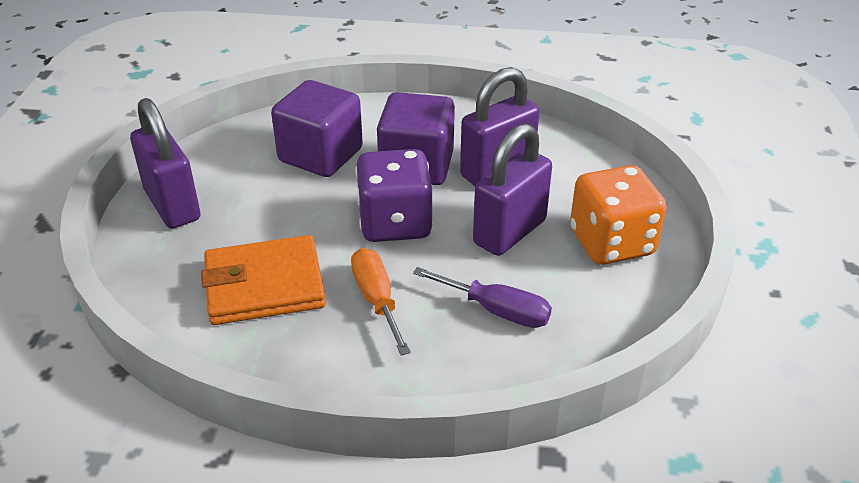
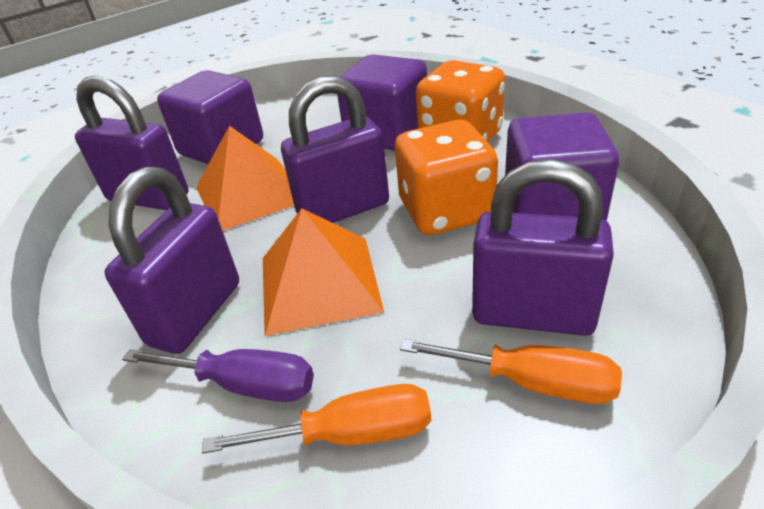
orange dice: [570,165,667,265] = 1 -> [395,120,498,235] [416,60,505,142] = 2
orange pyramid: none = 0 -> [196,126,294,231] [263,208,384,336] = 2
orange screwdriver: [351,248,411,355] = 1 -> [202,384,431,454] [400,339,622,404] = 2
orange wallet: [201,235,326,325] = 1 -> none = 0
purple cube: [271,80,363,177] [377,92,455,185] = 2 -> [157,70,263,164] [337,54,427,151] [505,112,619,221] = 3
purple dice: [355,149,433,242] = 1 -> none = 0
purple padlock: [130,98,201,229] [460,67,540,186] [473,123,552,256] = 3 -> [75,75,188,210] [104,167,239,354] [281,75,389,223] [472,159,614,336] = 4

